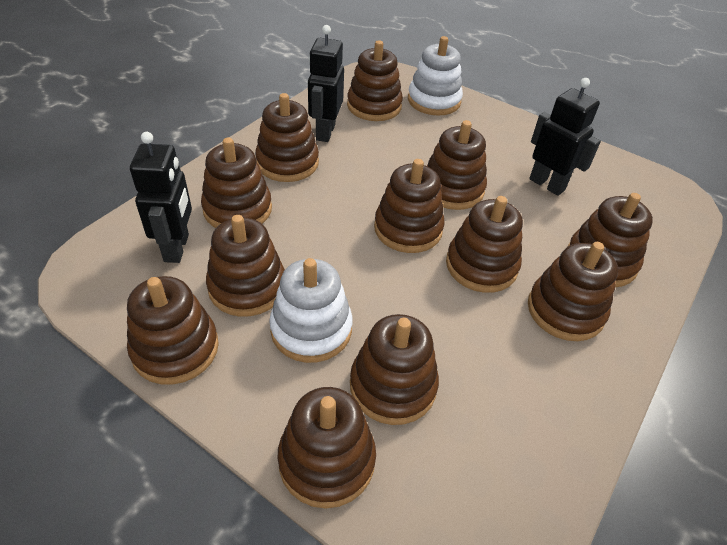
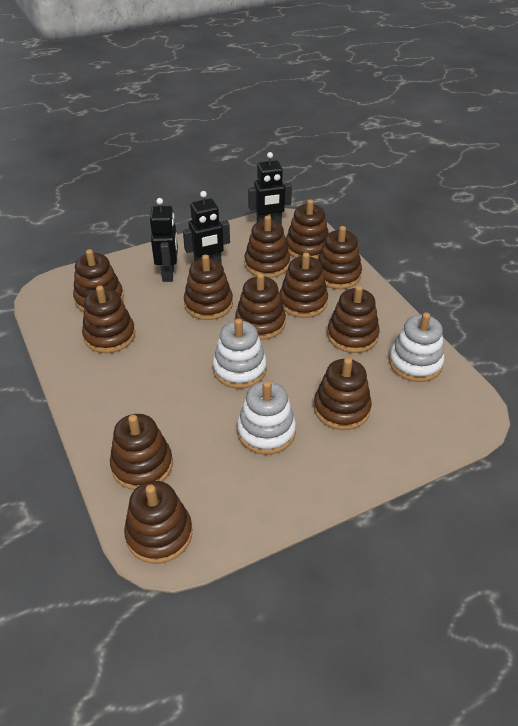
white stacking toy: [269,258,353,363] [408,36,463,116] = 2 -> [213,319,267,389] [237,381,296,455] [389,312,444,382] = 3

